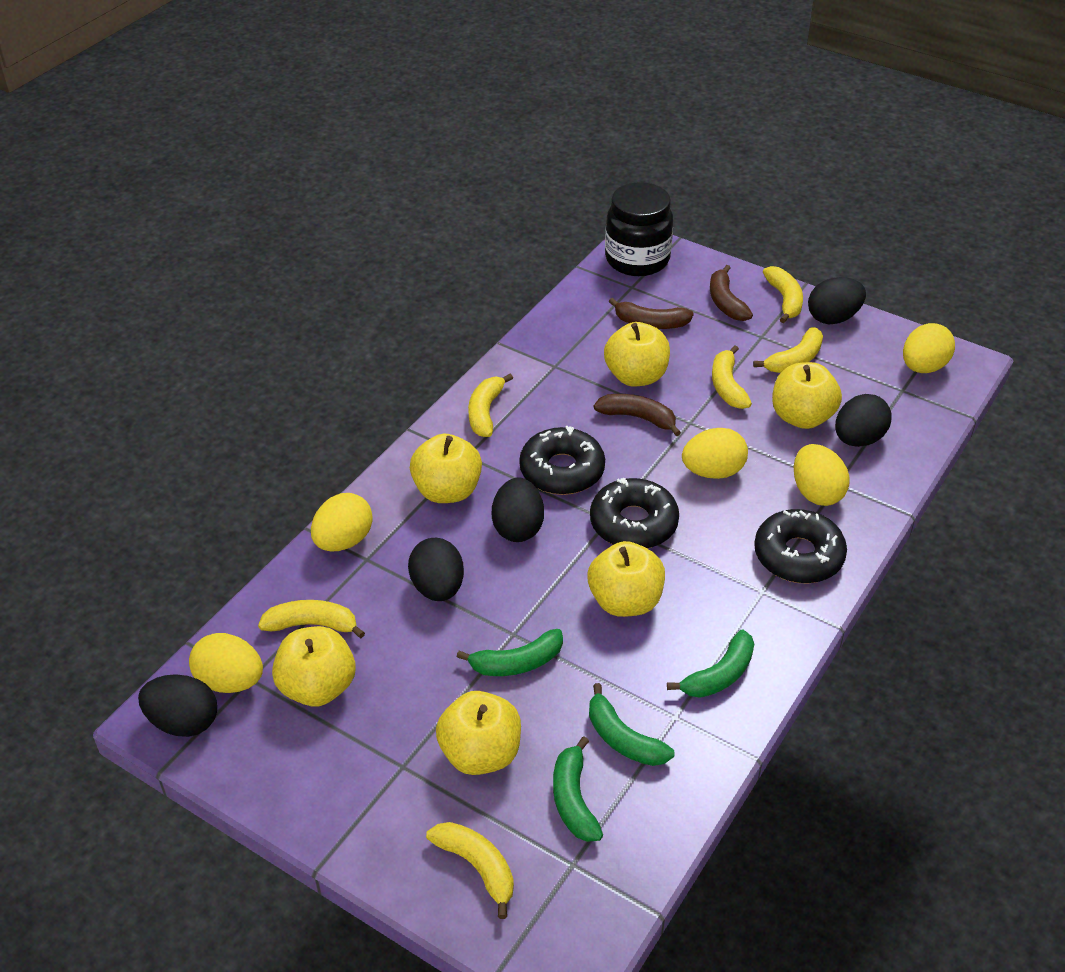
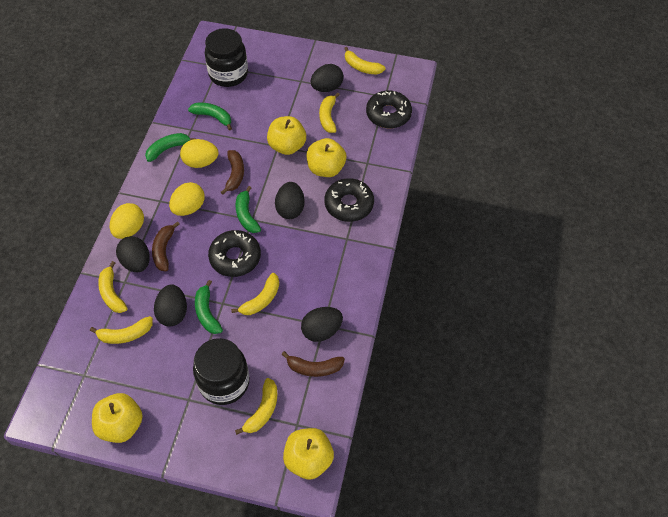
black jar: [605,182,673,276] = 1 -> [193,338,250,405] [205,28,248,87] = 2
yellow apple: [272,626,356,707] [410,434,482,503] [436,691,521,775] [588,541,665,617] [604,322,670,387] [772,362,842,429] = 6 -> [92,393,143,443] [267,116,306,155] [283,428,334,480] [307,138,346,177] = 4
yellow egg: [189,633,263,693] [311,493,373,551] [682,428,748,479] [794,444,850,506] [903,323,955,373] = 5 -> [110,203,144,239] [169,182,205,216] [180,139,219,168] = 3

